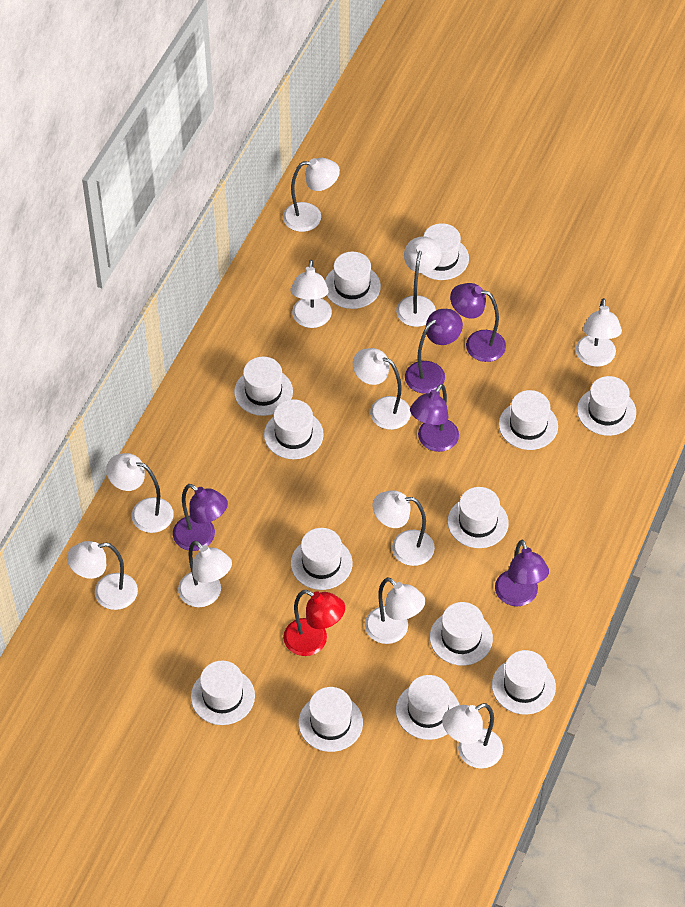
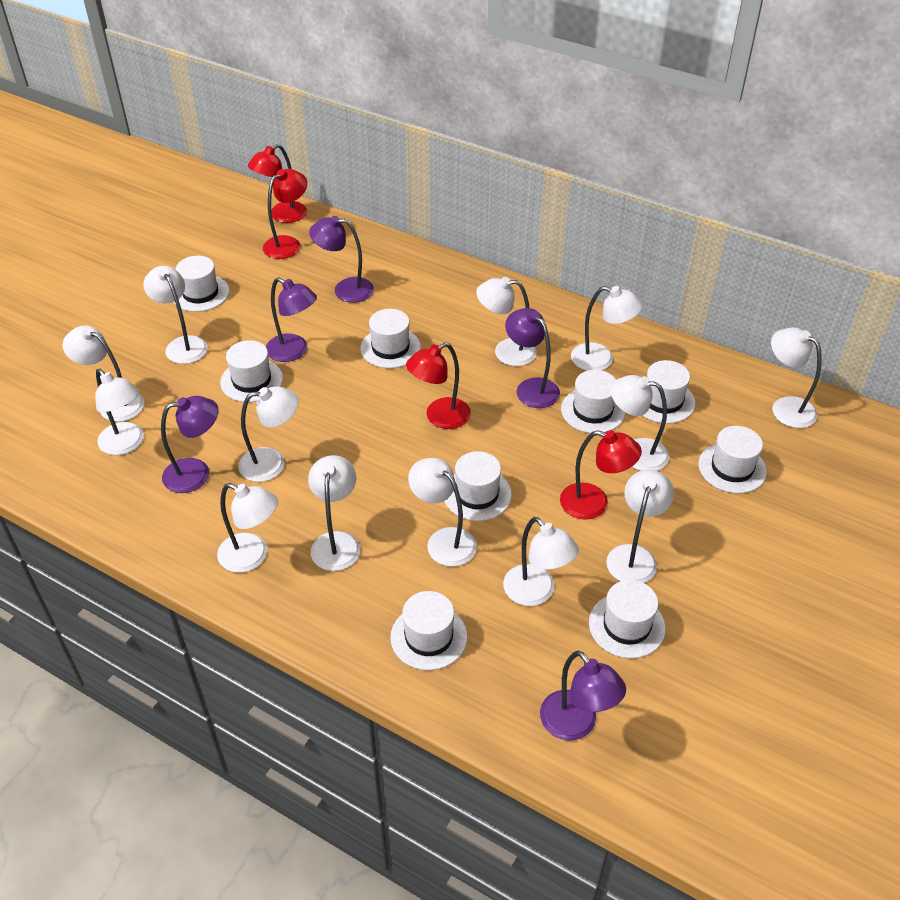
red lamp: [283,590,345,656] = 1 -> [248,144,307,223] [263,169,307,259] [406,343,471,429] [560,430,642,520] = 4
white hat: [191,661,255,725] [234,357,293,416] [264,399,324,459] [291,528,352,590] [298,687,363,752] [325,252,381,309] [396,675,459,740] [421,223,469,280] [430,602,493,666] [447,487,509,548] [492,650,556,715] [499,390,558,450] [577,376,636,436] = 13 -> [174,256,229,312] [220,340,283,402] [360,309,421,368] [390,591,467,670] [444,451,512,521] [561,370,625,433] [589,580,666,658] [642,360,695,424] [698,426,767,493] = 9
white lamp: [67,541,138,610] [106,453,174,533] [178,541,232,607] [283,158,340,232] [291,260,332,328] [353,348,411,430] [365,577,425,644] [373,490,435,566] [396,236,442,327] [442,703,503,769] [576,298,622,367] = 11 -> [63,326,144,422] [95,369,144,455] [143,266,208,364] [217,483,278,573] [238,386,299,482] [308,455,360,571] [408,458,477,567] [476,277,537,366] [503,517,579,606] [571,286,643,371] [606,470,674,583] [611,375,669,471] [771,328,822,428] = 13

